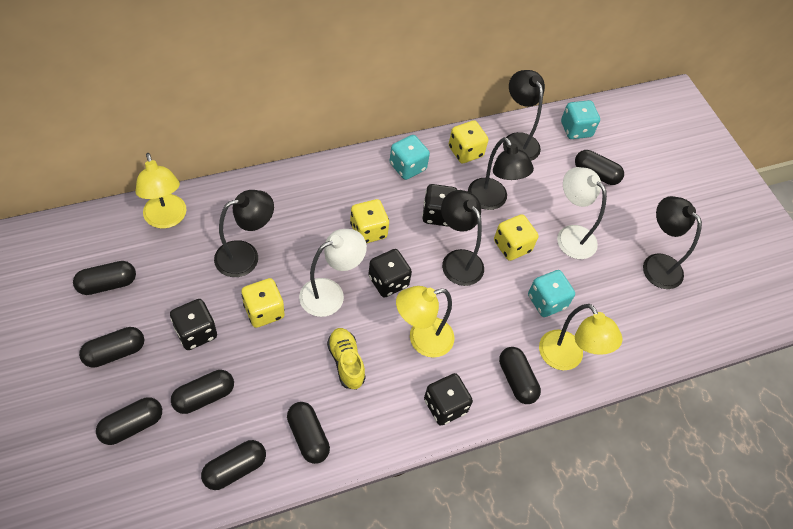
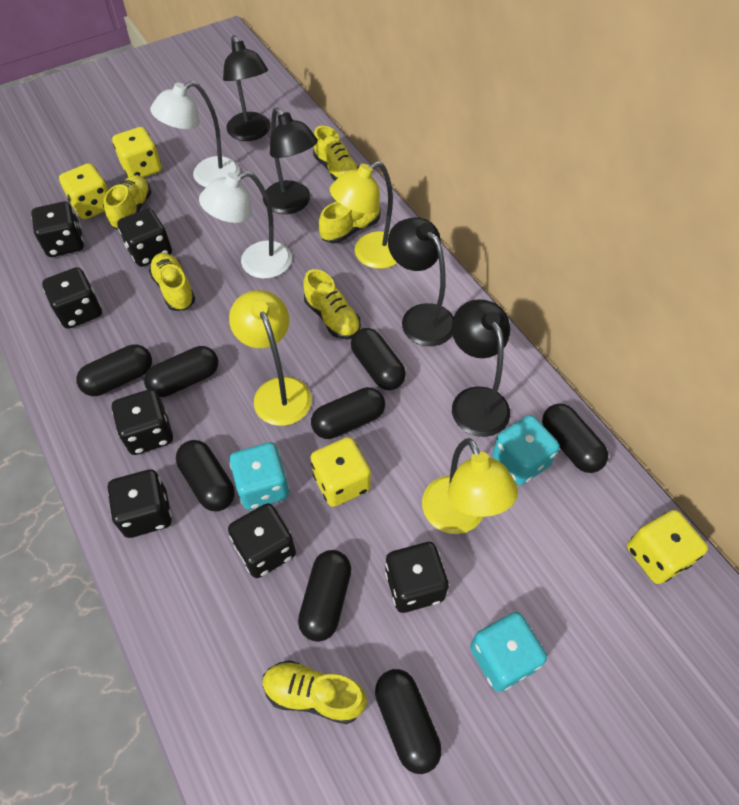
black dice: [170,299,217,350] [368,249,412,297] [422,184,457,226] [424,373,473,425] = 4 -> [31,201,84,257] [42,267,102,329] [108,469,172,538] [112,389,173,455] [117,208,172,267] [228,503,296,578] [385,542,449,613] = 7
black lamp: [214,190,274,277] [441,190,484,286] [468,137,534,210] [503,70,545,161] [643,196,702,289] = 5 -> [223,35,270,141] [263,107,318,214] [388,217,453,346] [452,299,510,437] = 4
yellow shoe: [327,328,366,390] = 1 -> [104,175,152,230] [149,253,195,311] [263,660,367,724] [303,269,361,339] [313,126,359,181] [319,202,381,243] = 6

